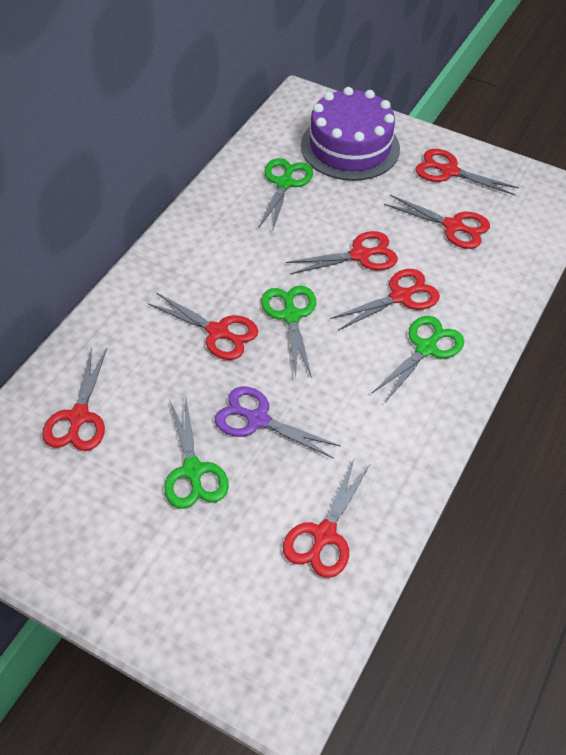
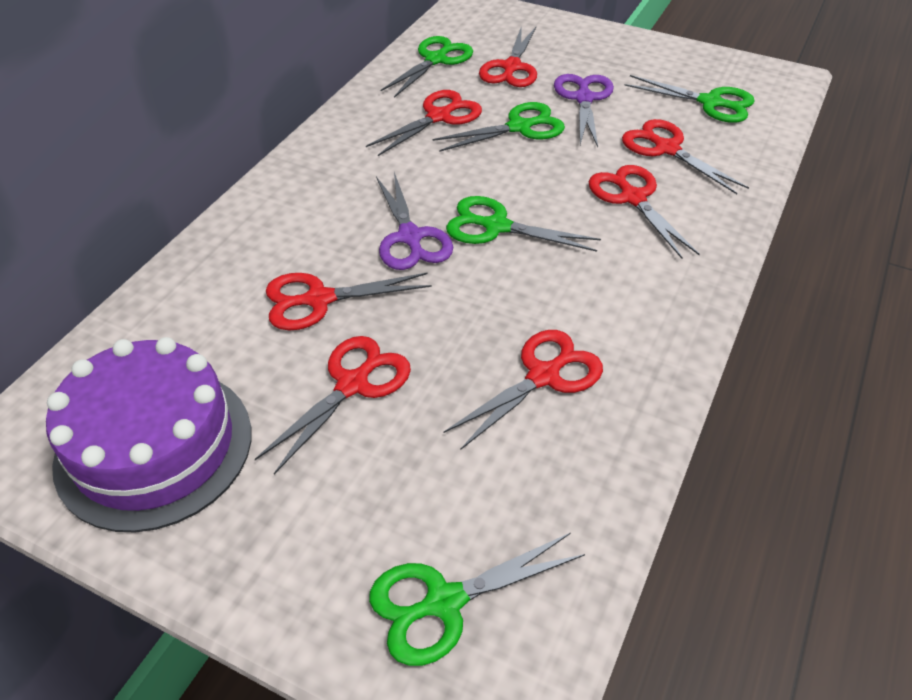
green scissors: [165,396,229,509] [259,158,313,232] [261,286,316,378] [371,316,464,402] = 4 -> [369,533,585,666] [380,36,473,98] [433,102,565,152] [446,196,601,252] [624,75,754,123] = 5
purple scissors: [215,386,341,459] = 1 -> [376,172,453,270] [554,74,614,147] = 2

